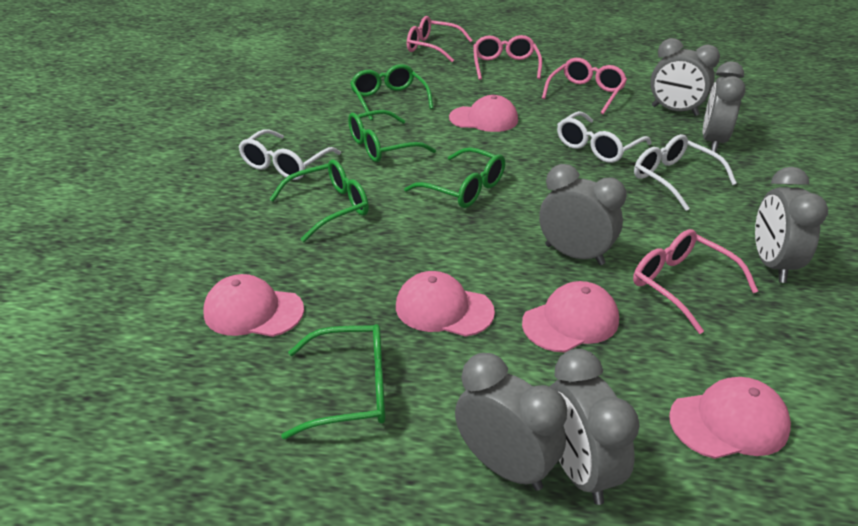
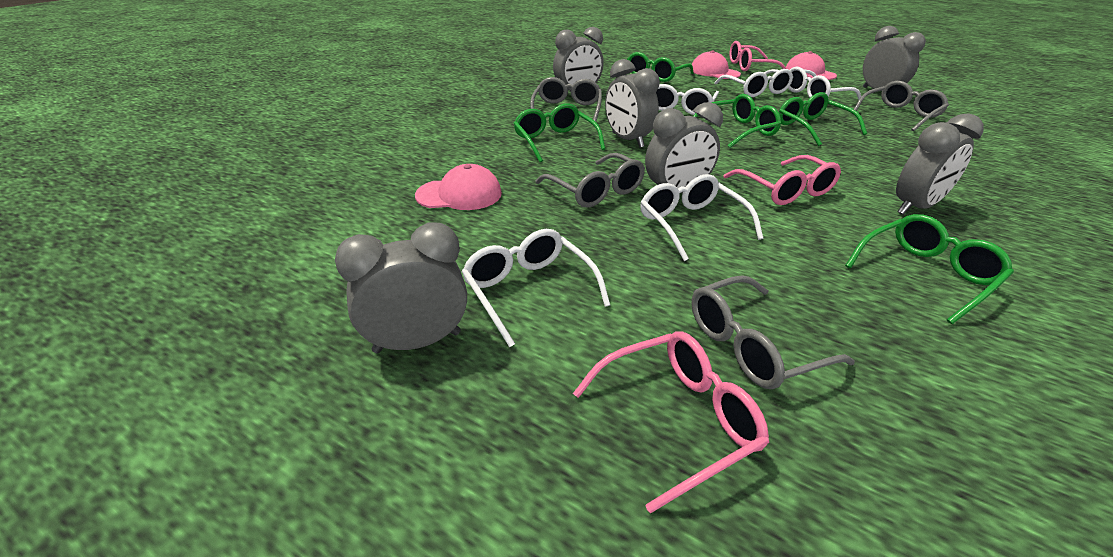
grey glasses: none = 0 -> [530,77,602,122] [535,153,645,208] [691,275,855,389] [854,81,949,131] = 4
pink cap: [203,274,304,337] [396,271,495,337] [449,95,518,132] [522,281,619,352] [669,377,791,459] = 5 -> [415,164,502,210] [691,50,741,79] [786,51,837,80] = 3
pink glasses: [407,16,473,62] [473,35,542,80] [542,58,627,114] [633,229,758,334] = 4 -> [573,331,769,514] [723,155,841,205] [729,41,786,72] = 3
white glasses: [238,129,341,180] [557,111,652,163] [634,134,737,211] = 3 -> [462,229,610,347] [640,174,763,261] [656,84,719,115] [714,69,793,97] [788,67,862,100] = 5

